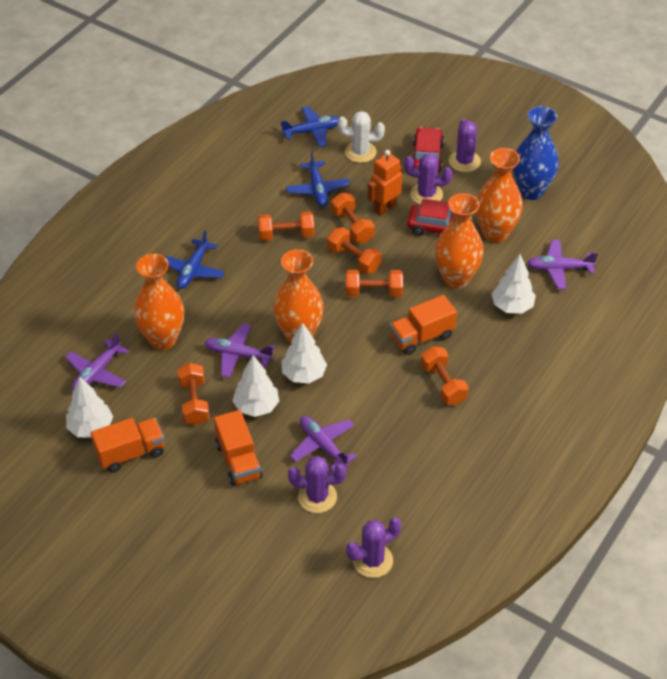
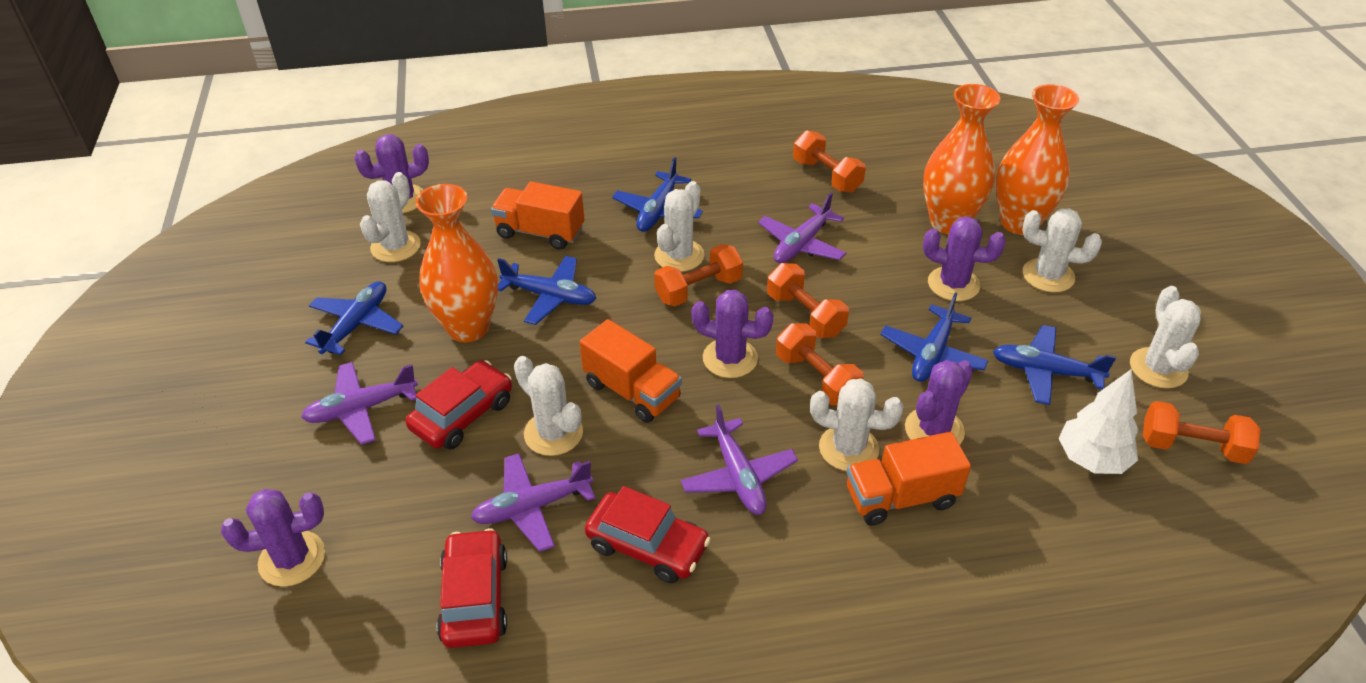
blue plane: [163,230,225,289] [281,106,339,147] [286,151,350,207] = 3 -> [305,281,403,355] [497,256,596,325] [612,157,703,232] [880,292,989,382] [993,325,1116,405] = 5
blue vase: [513,106,559,200] = 1 -> none = 0
orange dumbbell: [177,363,210,425] [258,211,315,241] [327,227,382,274] [331,193,375,243] [346,270,403,297] [421,346,468,405] = 6 -> [654,244,743,306] [767,263,849,338] [776,324,864,405] [793,130,866,193] [1143,401,1261,464] = 5
orange robot: [368,150,402,216] = 1 -> none = 0
orange vase: [134,254,184,350] [273,249,324,344] [435,193,484,289] [476,148,523,243] = 4 -> [415,184,498,342] [923,84,1000,234] [996,84,1079,235] = 3
purple cactus: [288,456,346,513] [346,518,401,578] [404,153,453,204] [449,119,481,172] = 4 -> [221,489,325,587] [354,134,429,213] [692,290,773,378] [905,360,973,445] [923,217,1006,301] = 5
red car: [407,199,472,236] [412,127,444,172] = 2 -> [406,360,512,450] [437,528,507,648] [585,486,711,583] = 3
white cactus: [338,111,385,163] = 1 -> [360,172,421,262] [514,356,583,456] [654,181,705,272] [810,379,904,471] [1022,208,1102,292] [1130,286,1201,389] = 6
white tree: [66,377,113,438] [232,355,279,417] [281,323,327,384] [491,254,536,314] = 4 -> [1058,369,1138,474] = 1

